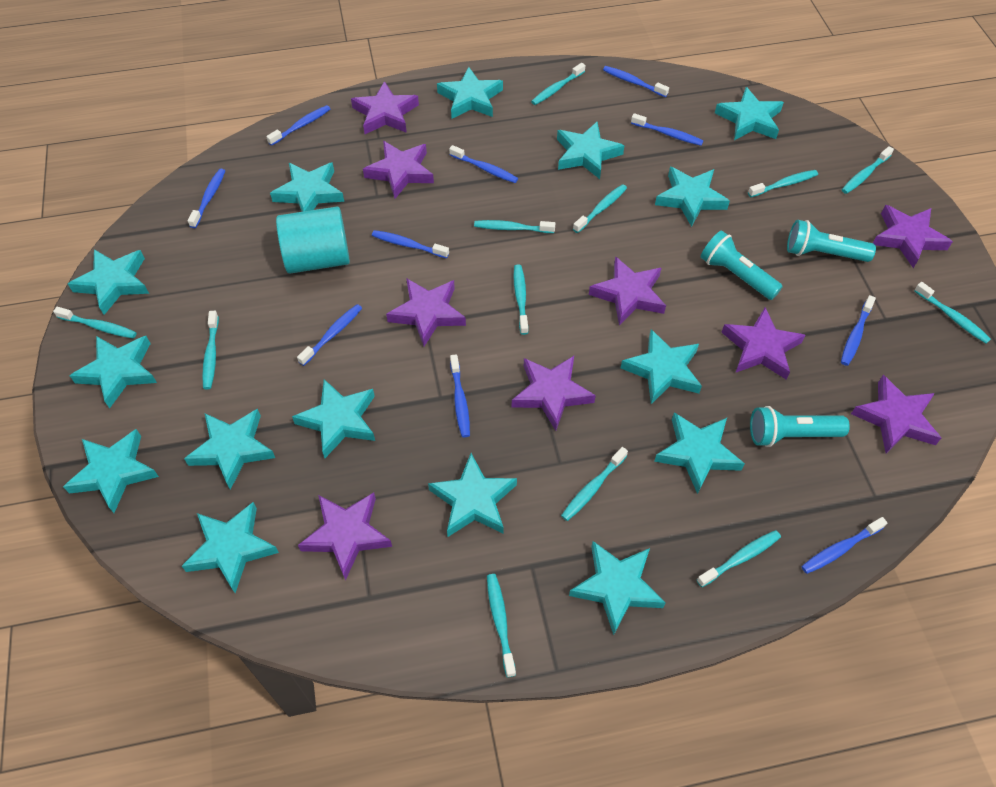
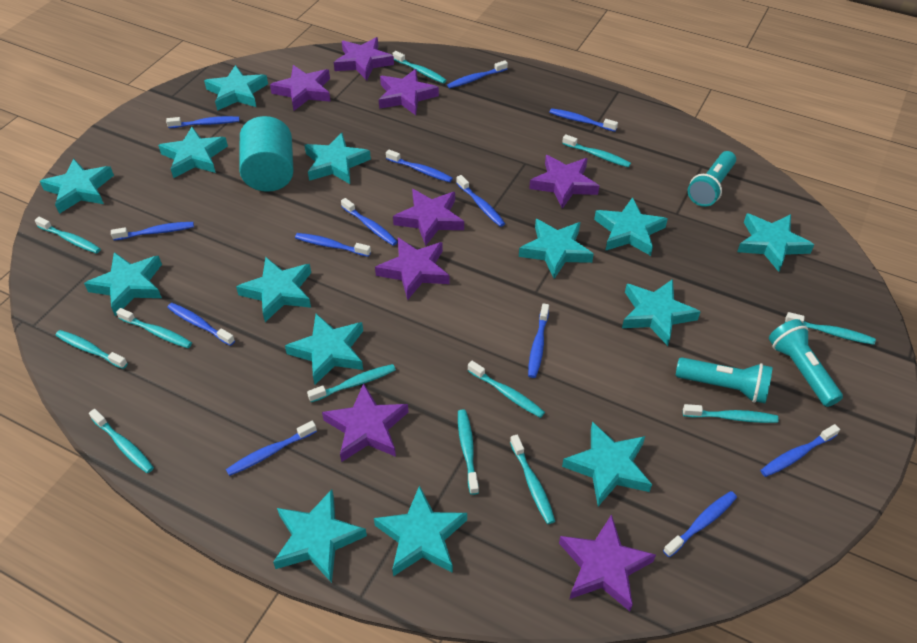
blue toothbrush: [188,169,225,228] [266,105,330,146] [297,304,362,366] [372,230,449,258] [449,145,518,183] [450,354,470,437] [603,66,669,97] [631,113,703,146] [801,517,887,574] [841,295,876,366] = 10 -> [111,222,194,241] [166,116,240,128] [167,303,235,346] [226,421,317,476] [295,233,371,257] [341,198,398,246] [386,150,453,182] [447,60,508,88] [457,175,505,227] [528,303,549,378] [549,108,618,132] [663,491,737,557] [760,424,840,477] = 13
purple star: [298,492,392,581] [351,81,419,134] [363,141,434,199] [386,278,466,346] [512,356,596,431] [589,256,666,326] [721,307,805,379] [851,375,941,453] [873,205,953,268] = 9 -> [270,65,331,111] [322,383,408,462] [334,37,394,80] [375,238,450,300] [379,69,439,115] [393,189,464,246] [529,155,599,209] [559,514,656,611] = 8
turquoise star: [63,429,159,513] [68,249,149,315] [69,336,157,409] [182,502,279,593] [184,409,275,490] [270,162,344,212] [292,379,375,458] [428,453,517,537] [437,67,503,119] [557,122,625,179] [569,541,666,635] [621,329,702,404] [654,412,745,494] [655,167,730,227] [715,87,784,140] = 15 -> [40,158,114,214] [84,252,162,316] [158,127,228,178] [204,65,268,111] [236,257,311,322] [273,489,367,583] [285,314,363,385] [305,133,371,184] [374,485,467,576] [519,219,594,279] [562,421,652,506] [594,197,668,256] [622,279,701,346] [737,213,814,272] = 14

